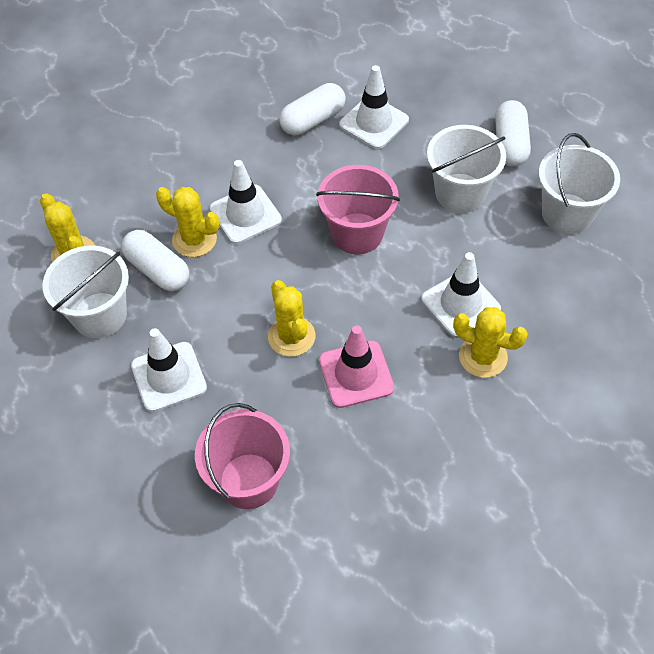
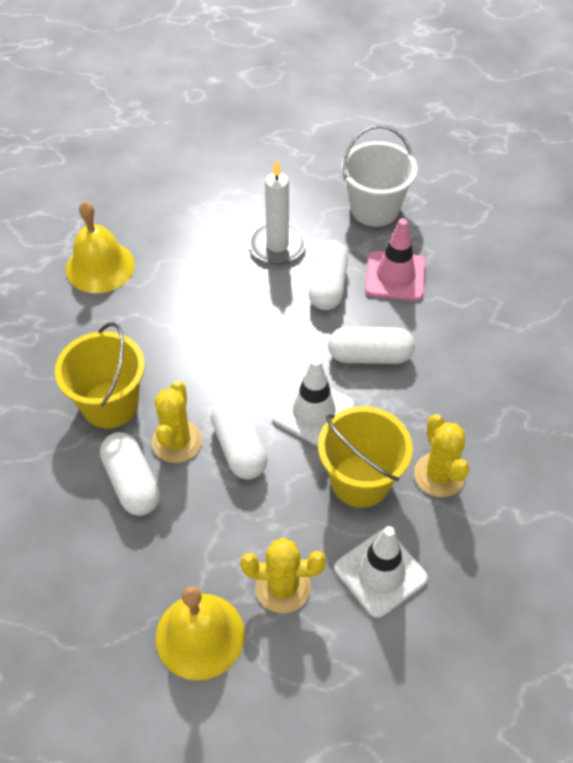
pink bucket: [195,403,290,509] [316,165,400,254] = 2 -> none = 0
white bucket: [43,246,129,338] [427,125,506,213] [539,133,620,234] = 3 -> [341,125,418,227] = 1
white candle: none = 0 -> [249,159,306,264] = 1
white capsule: [121,230,189,291] [279,83,346,135] [495,100,531,167] = 3 -> [100,432,160,516] [211,397,268,480] [309,240,348,310] [328,327,415,364] = 4
white traffic cone: [131,328,207,412] [210,160,282,244] [339,65,409,149] [421,252,501,338] = 4 -> [273,358,355,446] [335,526,428,618] = 2
yellow bell: none = 0 -> [66,201,135,293] [156,586,245,680] = 2
yellow bucket: none = 0 -> [55,322,145,429] [318,406,413,508] = 2
yellow cactus: [40,193,95,262] [156,187,219,257] [268,280,315,357] [453,307,528,378] = 4 -> [152,381,202,463] [241,538,326,613] [414,414,469,497] = 3

